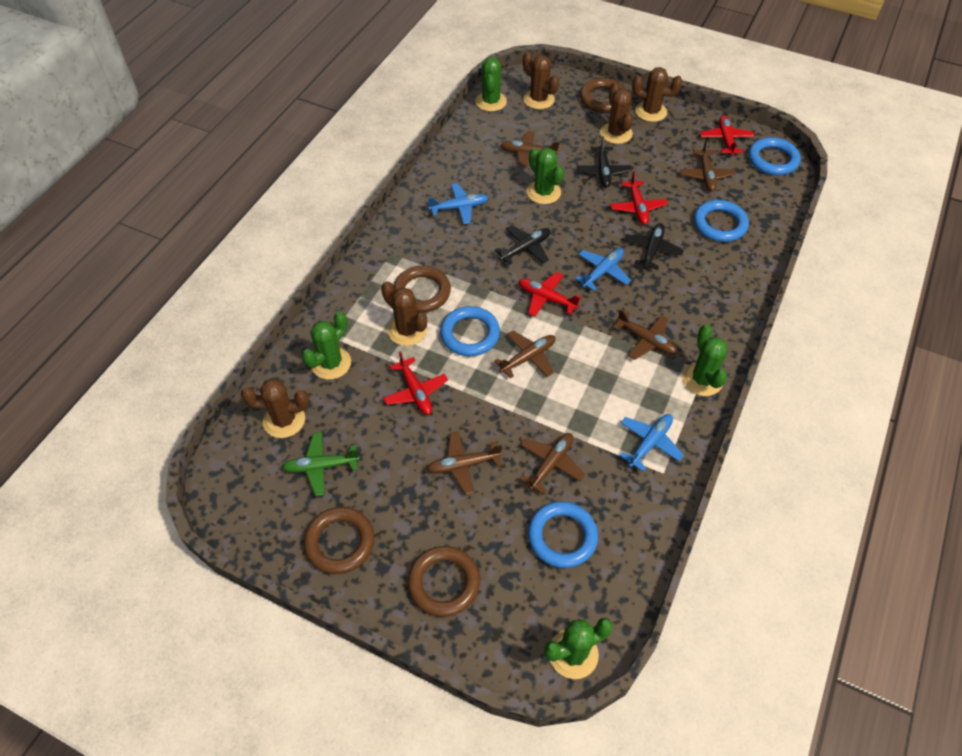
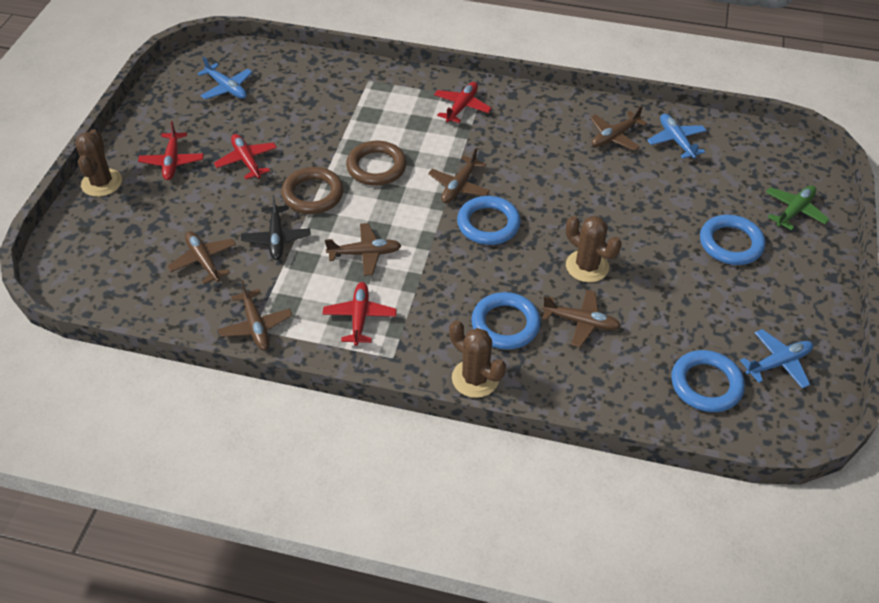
black plane: [495,225,550,265] [577,136,632,188] [624,223,684,270] = 3 -> [241,195,311,260] = 1
brown cactus: [241,379,309,438] [381,281,427,346] [523,52,559,109] [600,82,633,144] [632,67,682,122] = 5 -> [75,129,122,197] [449,320,506,398] [566,216,622,282] = 3
brown ring: [304,507,374,574] [394,266,451,313] [408,546,480,617] [580,78,626,113] = 4 -> [281,167,344,214] [346,141,407,186] = 2
green cactus: [301,312,351,380] [475,57,507,112] [527,148,564,204] [544,618,613,679] [682,324,727,396] = 5 -> none = 0

